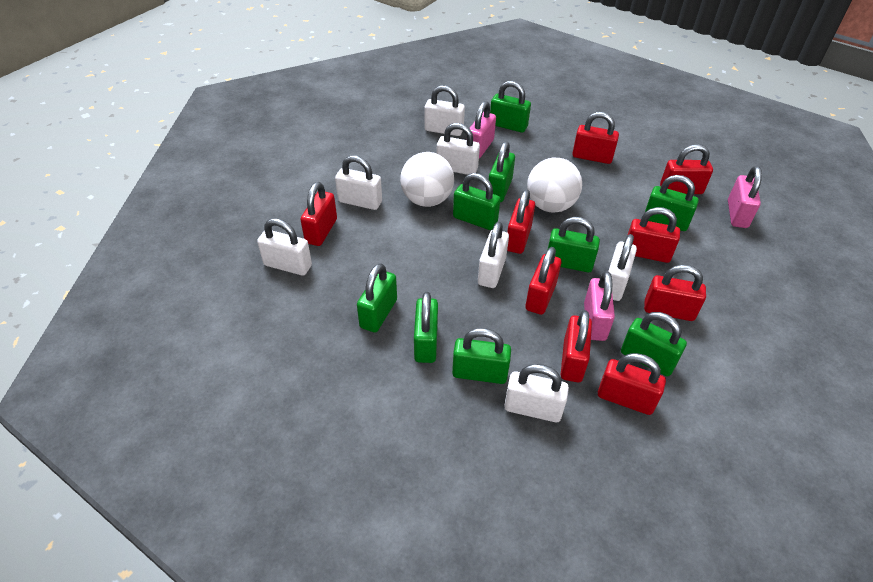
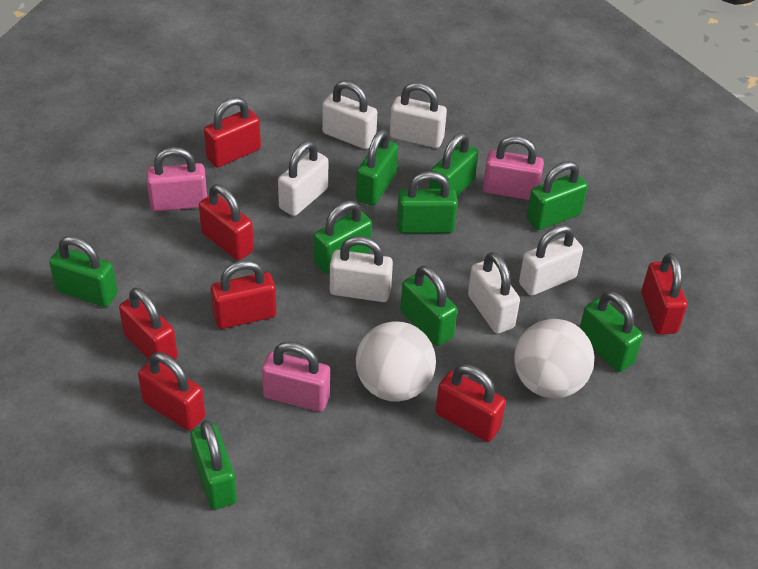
red padlock: [300,182,337,246] [507,189,535,254] [525,247,561,315] [561,310,592,382] [572,112,619,164] [598,353,666,415] [628,207,680,263] [644,265,706,321] [660,144,713,194] = 9 -> [119,288,178,361] [138,352,205,431] [199,184,254,260] [204,97,261,167] [211,260,276,329] [436,364,506,442] [641,253,687,335] = 7
white padlock: [257,218,312,276] [335,155,382,210] [424,85,465,136] [437,123,480,175] [478,222,509,288] [504,364,569,422] [608,234,637,301] = 7 -> [278,141,328,216] [322,80,377,149] [330,236,393,302] [390,82,447,148] [468,252,520,334] [519,224,583,296] = 6

